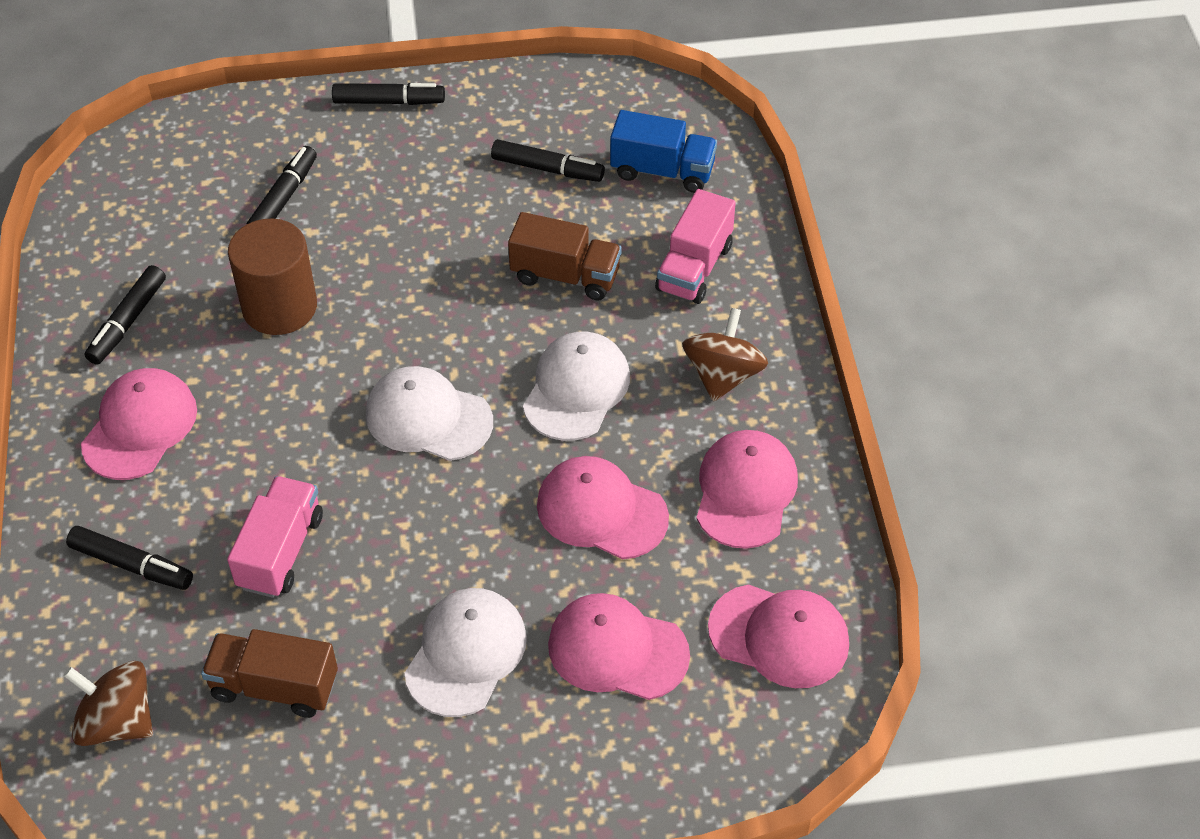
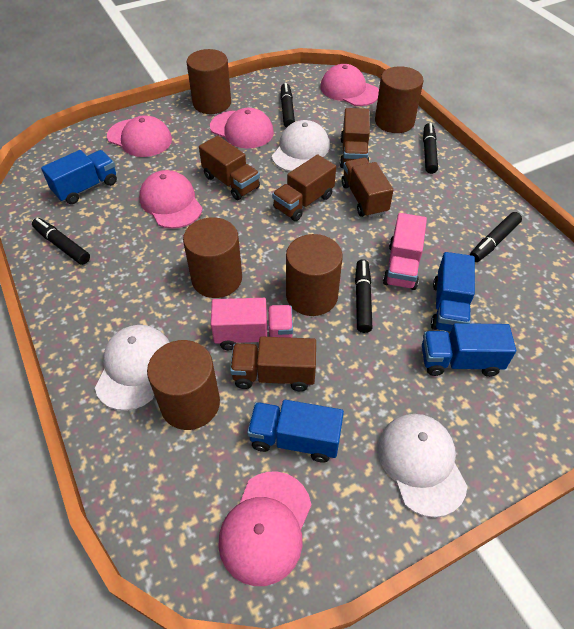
blue truck: [610,110,717,193] = 1 -> [41,150,117,204] [247,400,344,463] [422,323,516,377] [431,252,475,332] = 4
brown cylinder: [228,219,317,335] = 1 -> [147,340,220,430] [183,217,242,298] [187,49,231,114] [286,234,343,316] [375,66,424,133] = 5
brown spinning top: [64,661,153,746] [682,308,768,402] = 2 -> none = 0
brown truck: [201,629,338,718] [508,212,621,301] = 2 -> [199,136,260,200] [230,337,316,391] [272,154,336,221] [340,108,370,168] [341,157,393,218] = 5

